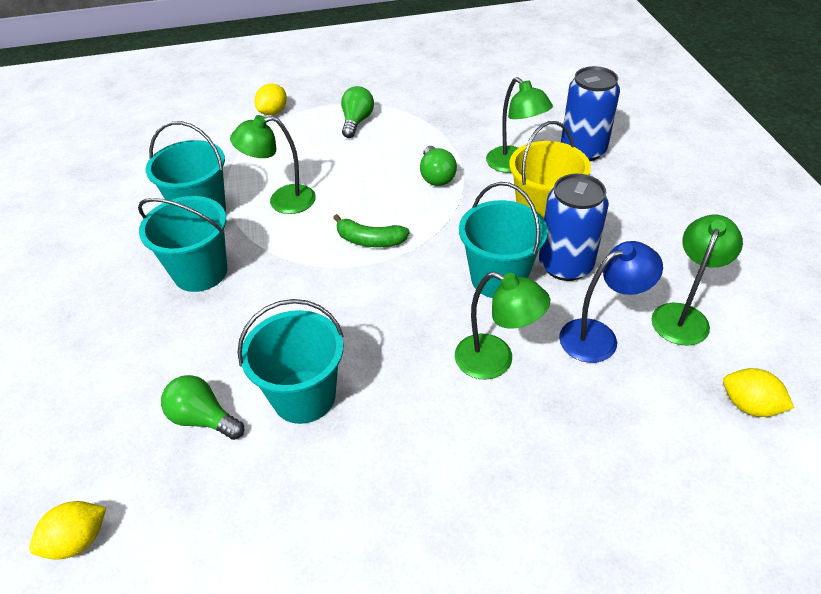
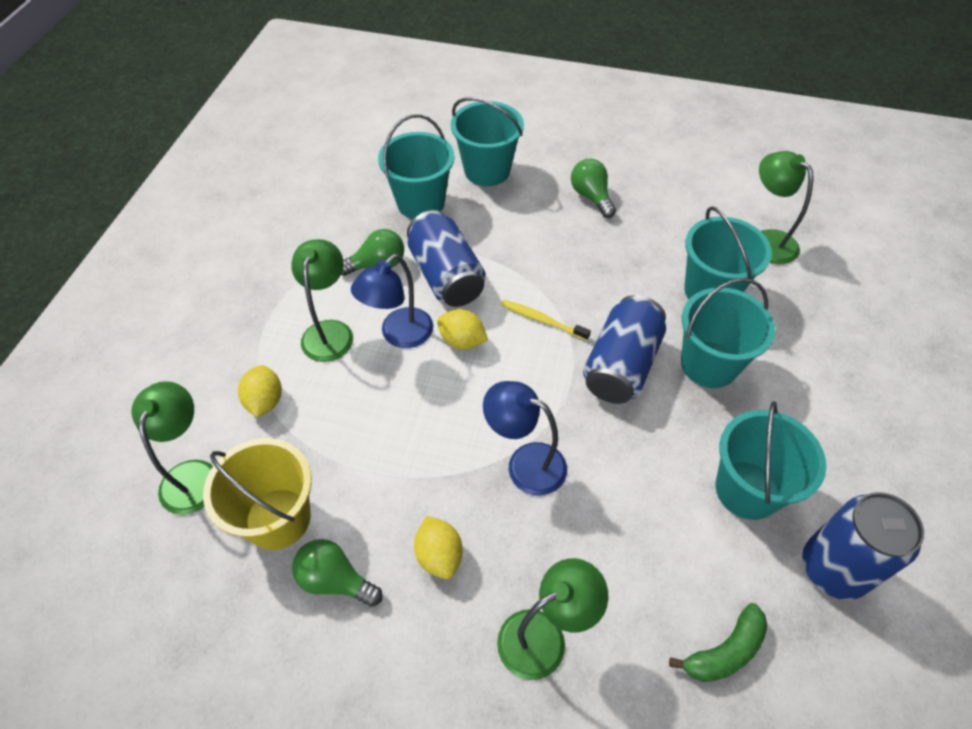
blue can: [539,174,609,281] [561,66,620,161] = 2 -> [407,210,486,307] [583,295,666,404] [802,492,924,600] = 3
blue lamp: [559,241,663,363] = 1 -> [351,254,433,348] [483,381,567,496] = 2
turquoise bucket: [138,196,227,292] [146,121,226,211] [237,299,343,424] [459,182,548,298] = 4 -> [378,114,454,219] [451,97,524,186] [681,278,775,388] [684,206,772,299] [716,401,826,520] = 5
yellow toothbrush: none = 0 -> [501,300,591,341] = 1

